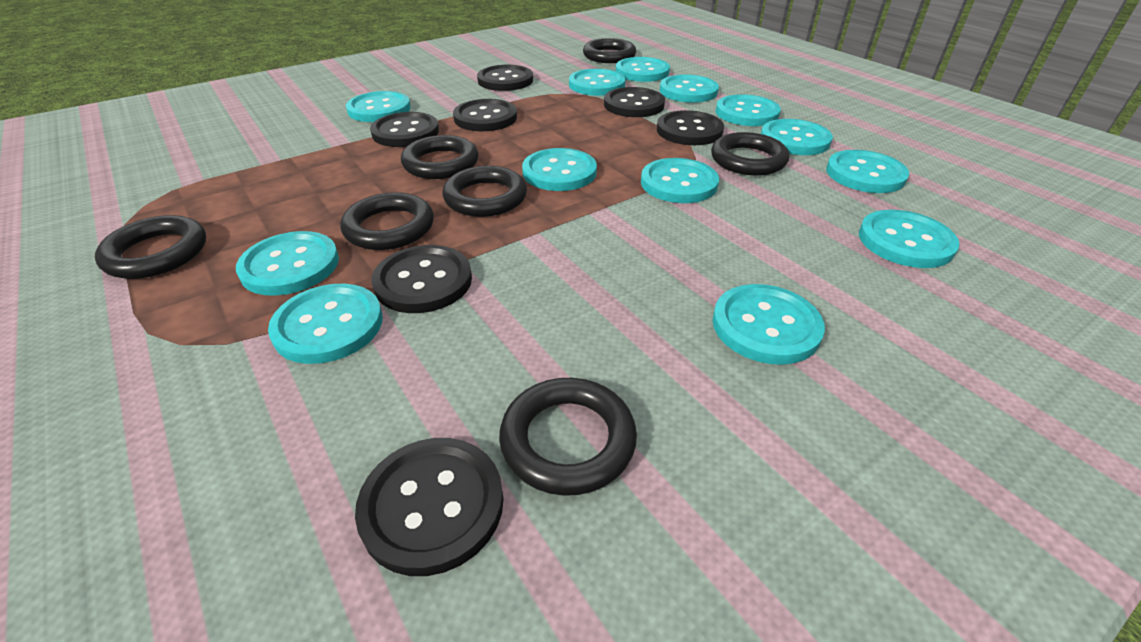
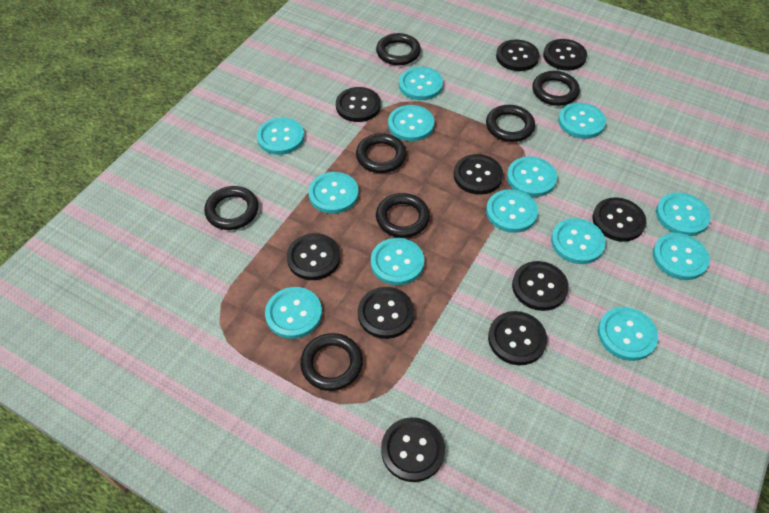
black button: [355,438,504,576] [370,112,439,147] [372,245,472,313] [453,99,517,131] [477,65,533,91] [604,87,665,117] [657,110,724,145] = 7 -> [287,233,340,280] [336,87,381,122] [358,287,414,339] [381,417,445,482] [454,154,503,195] [488,311,547,365] [496,40,540,71] [512,261,569,311] [543,39,587,71] [593,197,646,242] = 10

